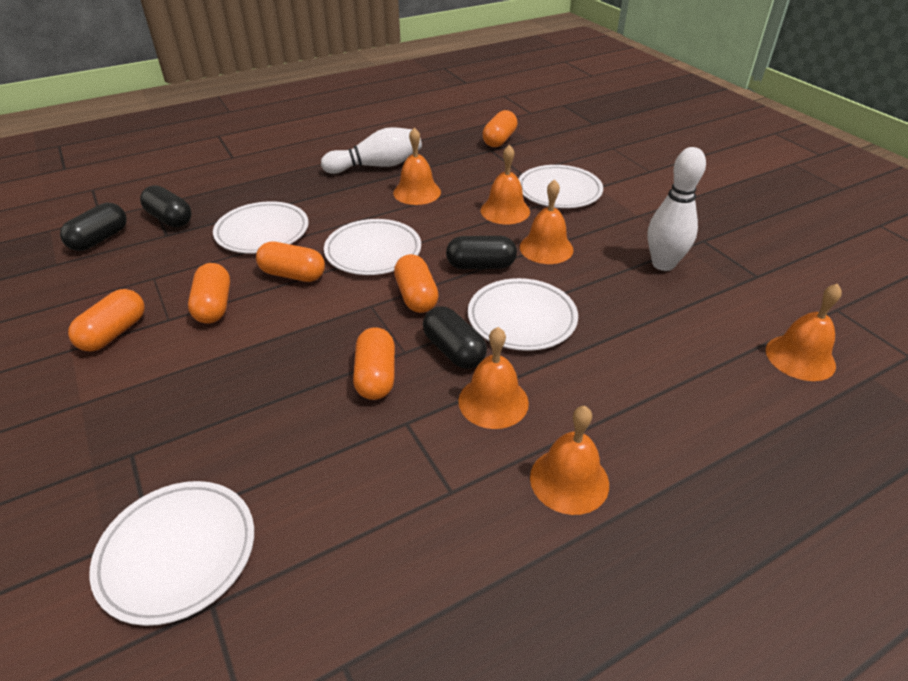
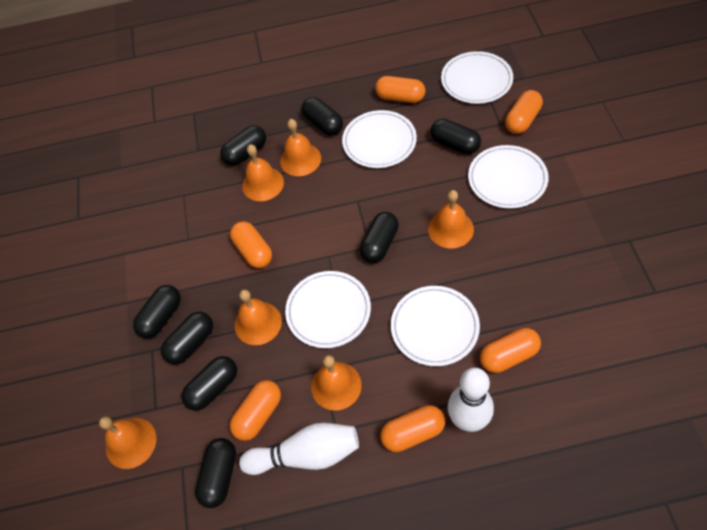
black capsule: [60,203,127,251] [140,185,191,227] [423,306,487,369] [446,236,517,269] = 4 -> [133,285,181,339] [161,312,213,365] [182,356,237,411] [195,438,236,508] [220,125,266,166] [301,97,343,135] [360,212,399,263] [430,119,481,154] = 8

